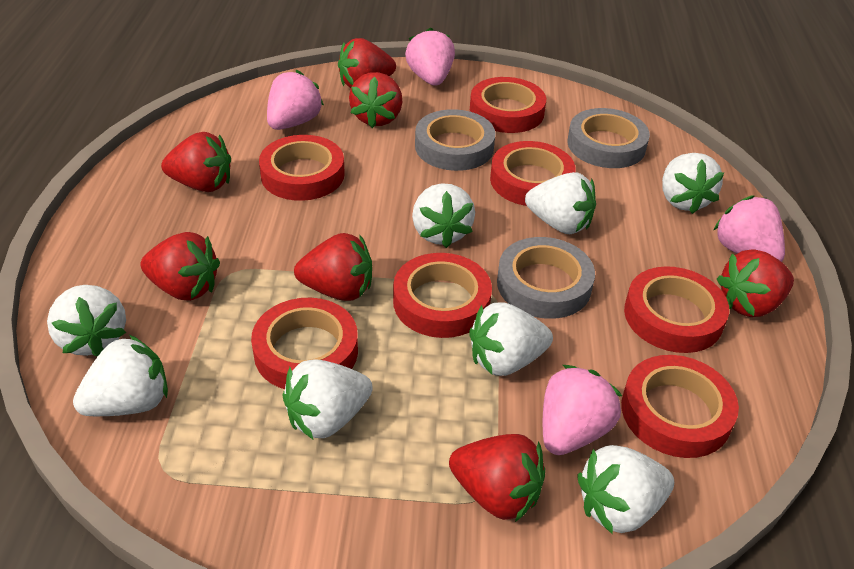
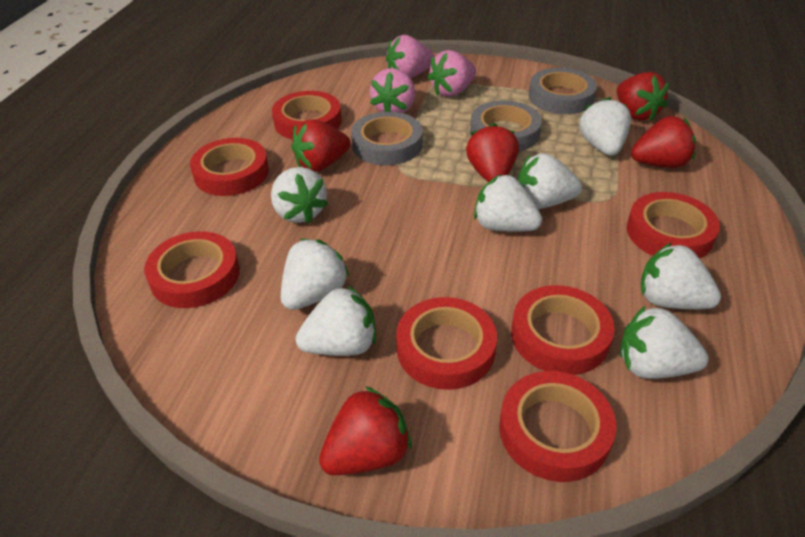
pink strawberry: [267,70,324,130] [405,27,455,86] [543,365,622,455] [713,195,785,262] = 4 -> [370,68,415,113] [386,35,435,78] [427,50,476,97] = 3
red strawberry: [140,232,220,301] [161,132,231,192] [294,233,372,301] [338,38,396,88] [349,72,402,128] [449,434,545,522] [717,249,794,317] = 7 -> [292,119,351,172] [319,386,412,475] [466,123,519,182] [617,72,669,121] [631,116,696,168] = 5

